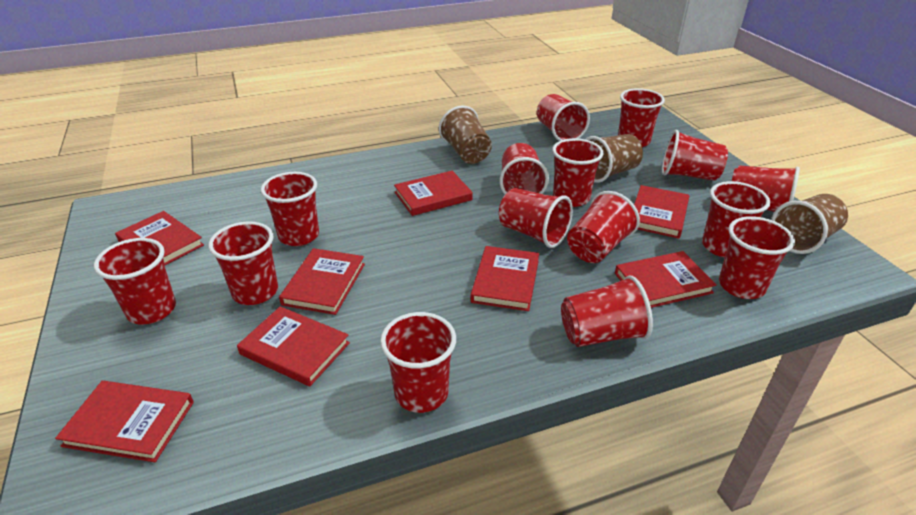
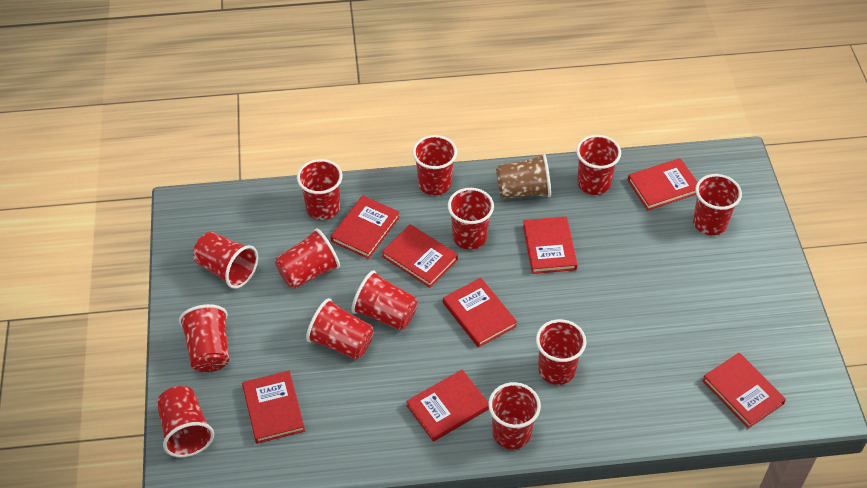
brown cup: [439,106,492,164] [586,134,643,183] [771,194,848,254] = 3 -> [496,154,551,199] = 1
red cup: [94,238,176,324] [208,221,278,305] [261,172,319,246] [380,312,456,413] [499,143,549,194] [499,188,573,248] [537,94,590,141] [552,138,604,207] [561,276,653,347] [567,191,640,263] [618,88,665,147] [662,130,728,181] [702,181,770,257] [719,216,795,299] [732,165,800,212] = 15 -> [157,386,214,457] [179,304,229,372] [193,232,258,289] [275,228,340,289] [297,159,343,220] [306,298,374,360] [351,270,418,330] [412,135,457,195] [448,188,494,250] [488,382,541,449] [536,319,586,385] [576,135,621,195] [693,174,742,235] = 13

